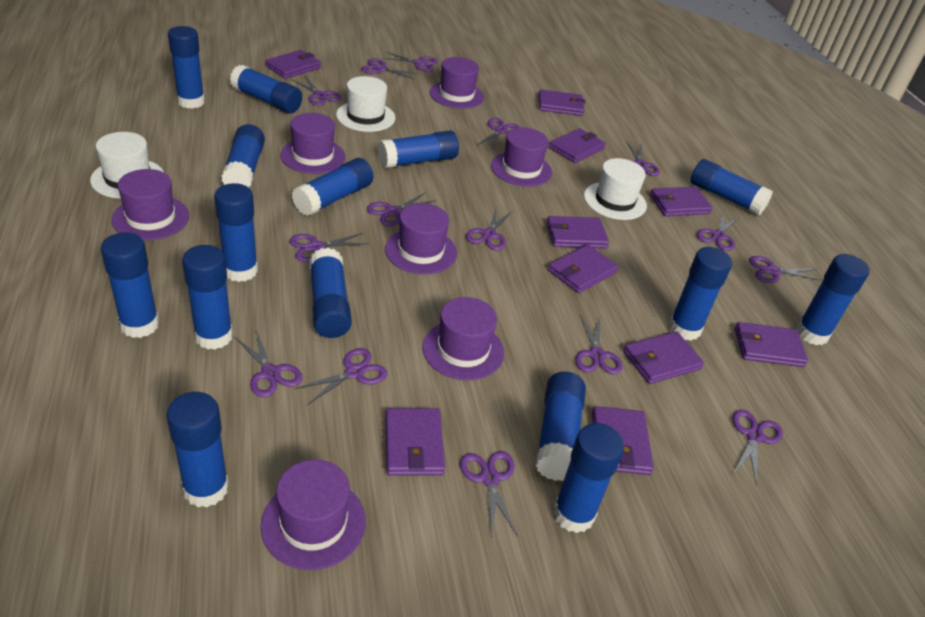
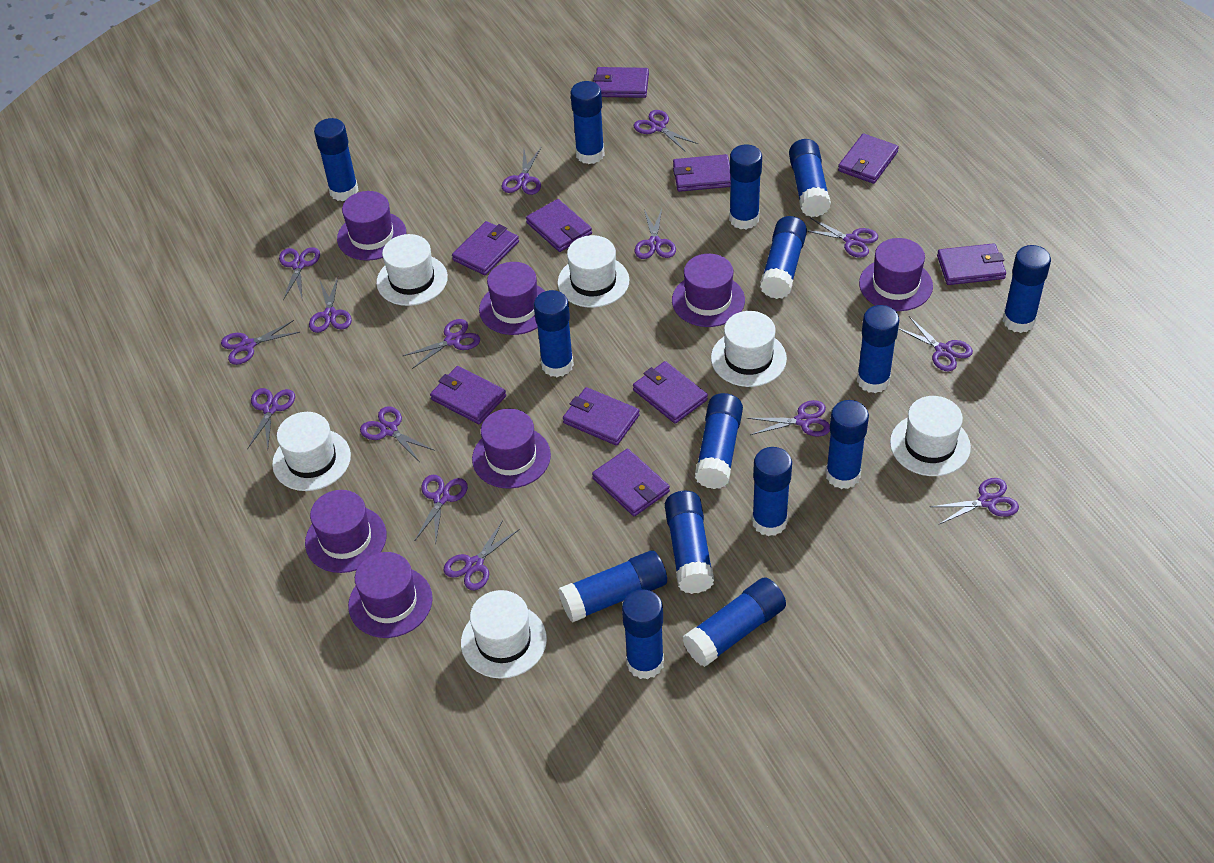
white hat: [90,132,164,199] [336,76,395,132] [584,158,647,220] = 3 -> [272,412,351,491] [376,234,448,306] [461,590,547,679] [558,235,629,308] [711,311,787,387] [890,396,971,476] = 6

